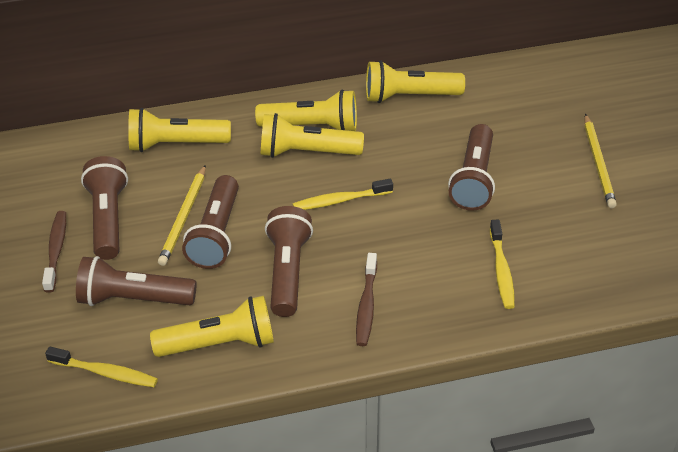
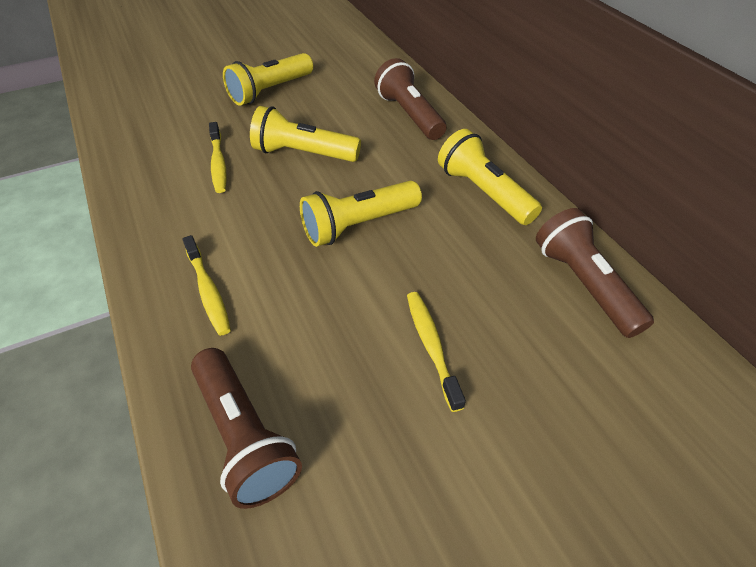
brown flashlight: [76,256,197,306] [81,156,128,260] [182,175,239,269] [265,206,313,317] [448,124,495,211] = 5 -> [191,348,302,509] [374,58,447,140] [536,208,654,338] = 3
brown toothbrush: [42,211,66,293] [356,253,377,346] = 2 -> none = 0
yellow flashlight: [128,108,231,152] [150,296,274,357] [255,89,357,131] [261,113,364,158] [366,60,465,103] = 5 -> [223,53,313,106] [250,106,361,162] [300,181,422,247] [438,129,542,225] = 4
yellow pencil: [158,165,206,266] [584,114,617,208] = 2 -> none = 0

